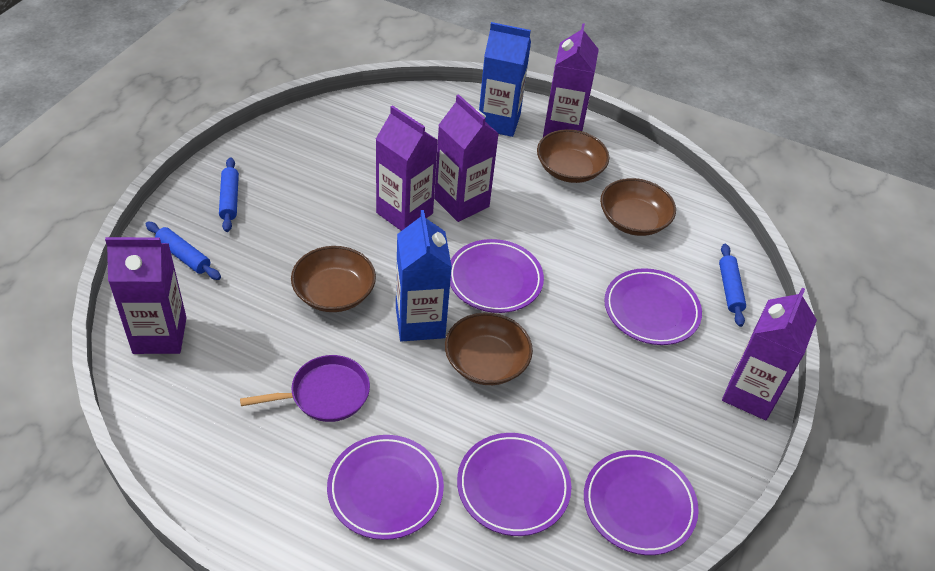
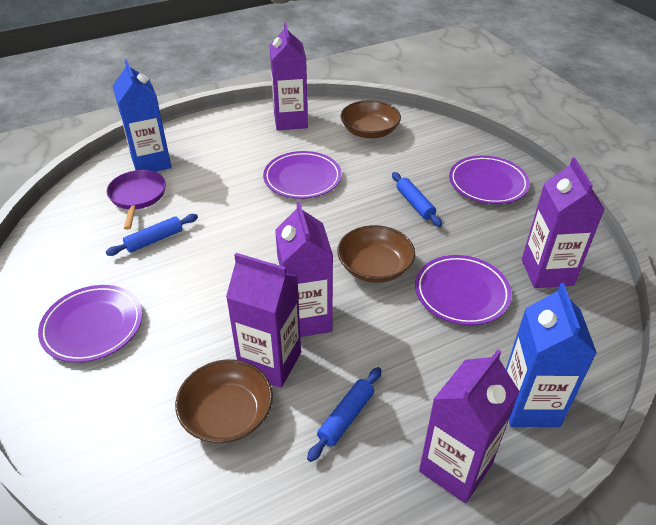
brown bowl: [291,246,376,312] [445,313,533,385] [537,129,609,183] [600,178,676,236] = 4 -> [175,359,273,443] [337,225,415,283] [340,100,401,138] = 3
purple plate: [327,435,444,540] [450,239,544,313] [457,433,571,536] [584,450,699,555] [604,268,702,345] = 5 -> [38,285,142,363] [263,151,342,199] [415,255,512,325] [449,156,530,204] = 4

